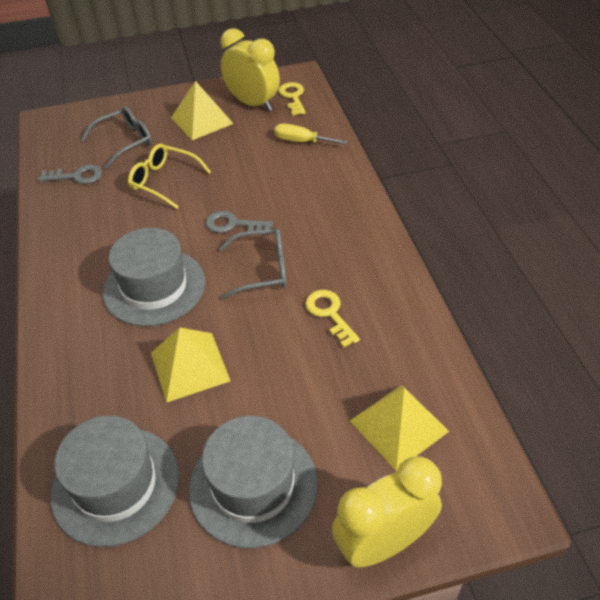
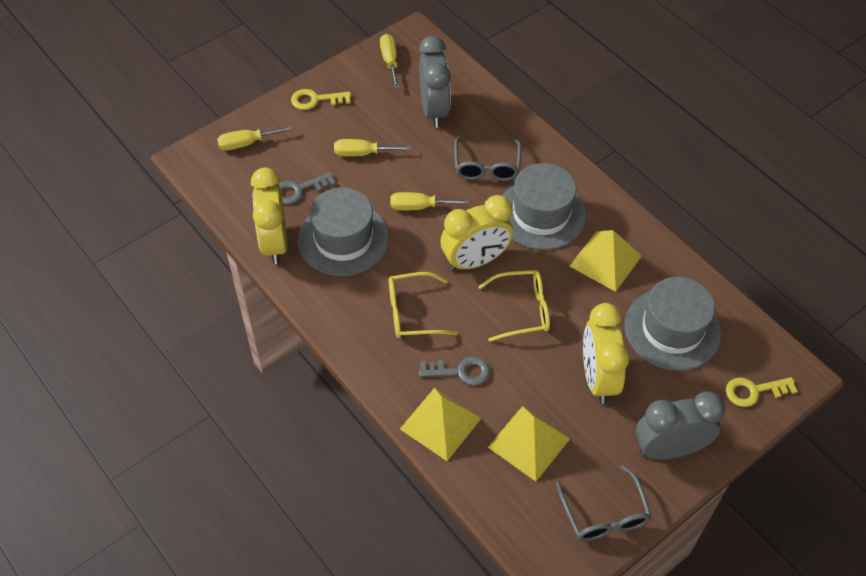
grey clock: none = 0 -> [419,36,451,128] [636,391,725,460] = 2
yellow clock: [221,28,280,111] [332,456,442,568] = 2 -> [251,167,287,264] [440,195,513,271] [583,303,629,404] = 3
yellow glasses: [128,144,211,209] = 1 -> [389,272,458,338] [478,270,550,342] = 2
yellow screwdriver: [275,123,348,145] = 1 -> [217,126,293,151] [334,139,411,156] [380,34,400,88] [390,192,469,210] = 4

